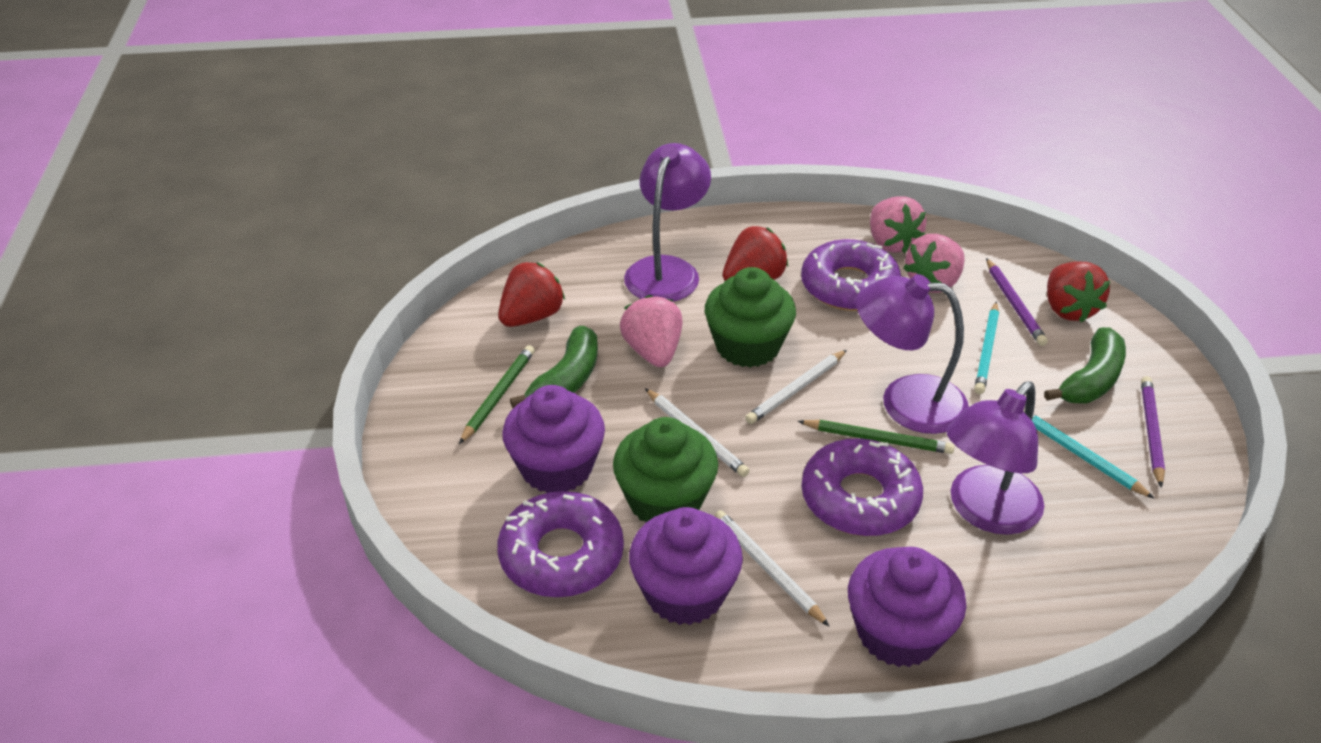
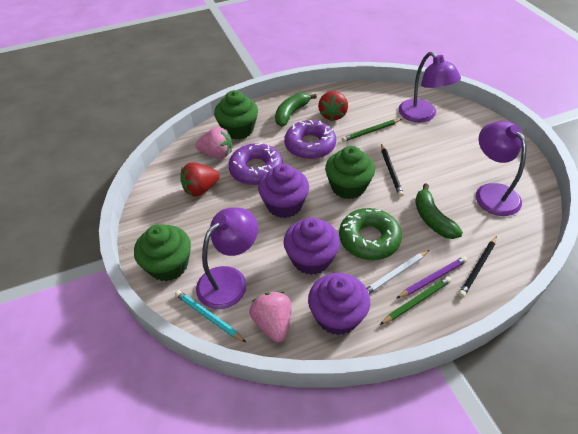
black pencil: none = 0 -> [381,144,404,197] [459,236,497,297] = 2
green cupcake: [613,417,718,522] [705,267,796,368] = 2 -> [134,224,191,282] [214,90,258,140] [325,146,375,199] = 3
green donut: none = 0 -> [339,208,402,260] = 1
pink strawberry: [620,295,682,367] [870,196,927,253] [903,234,965,293] = 3 -> [196,127,232,159] [249,291,292,342] = 2
purple donut: [497,491,624,597] [801,239,901,311] [801,438,923,536] = 3 -> [229,143,283,185] [284,120,336,159] = 2
purple pencil: [986,258,1048,346] [1141,376,1165,488] = 2 -> [397,256,468,298] = 1
red strawberry: [498,262,565,327] [723,226,788,281] [1047,261,1110,323] = 3 -> [180,162,220,197] [318,91,348,121] = 2
turquoise pencil: [974,301,999,394] [1023,408,1155,499] = 2 -> [175,290,246,342] = 1
white pencil: [645,388,750,477] [714,510,830,627] [745,350,847,424] = 3 -> [366,250,429,294] = 1

